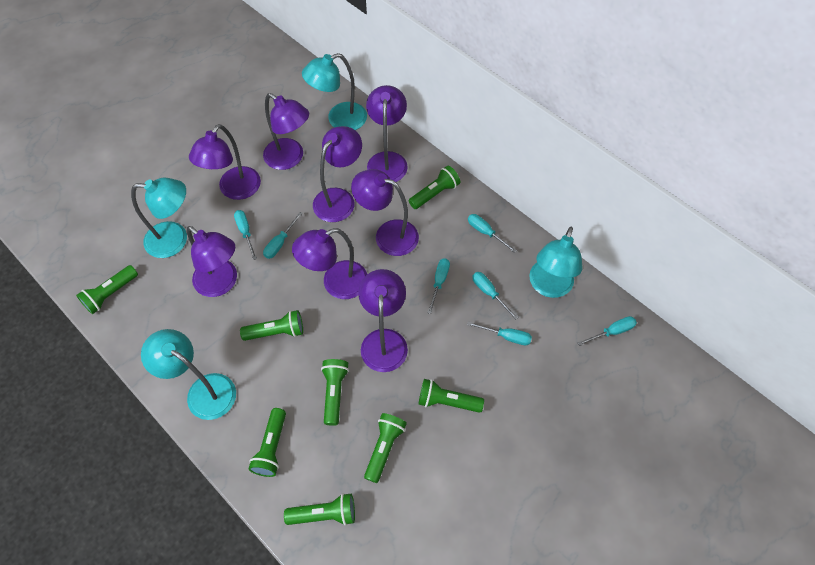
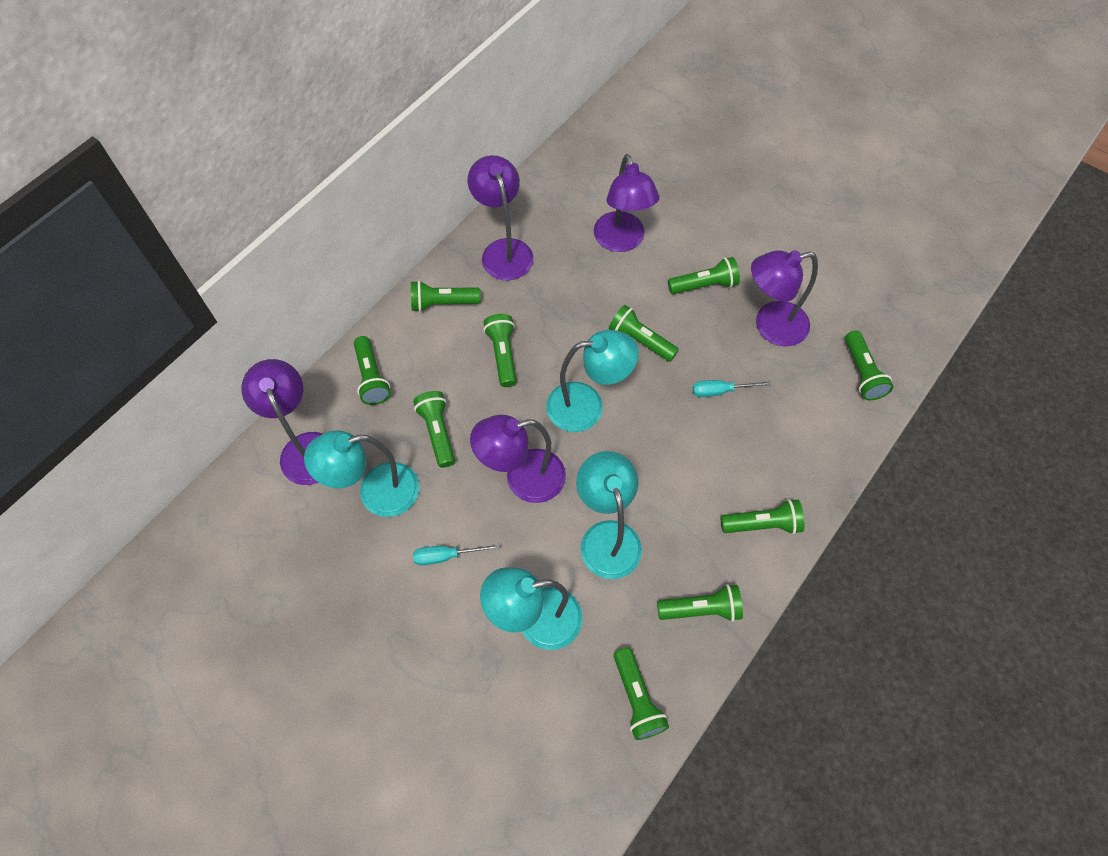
green flashlight: [76,265,138,314] [240,310,303,341] [248,408,286,477] [284,493,355,526] [321,359,349,426] [364,413,407,483] [409,166,460,209] [419,379,484,413] = 8 -> [354,336,391,405] [411,281,481,312] [413,391,455,468] [483,314,517,387] [609,305,679,362] [614,647,669,740] [657,584,743,622] [668,257,740,294] [721,499,804,534] [845,331,894,400] = 10
purple lamp: [187,226,237,297] [189,124,261,200] [263,93,309,170] [292,228,367,299] [313,126,362,222] [351,169,419,256] [358,269,408,372] [366,85,408,182] = 8 -> [241,359,323,485] [468,155,534,280] [470,415,566,503] [594,154,659,252] [751,250,818,347] = 5
turquoise screwdriver: [234,210,257,260] [263,212,303,259] [427,258,450,314] [467,321,532,345] [468,214,517,253] [472,272,518,320] [577,316,637,346] = 7 -> [413,544,500,565] [693,380,771,397] = 2

